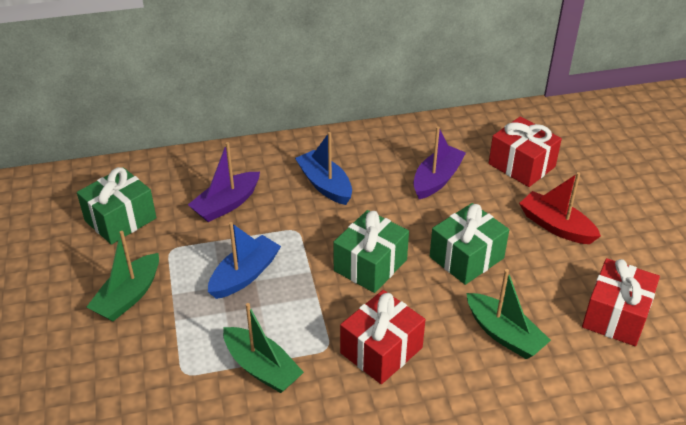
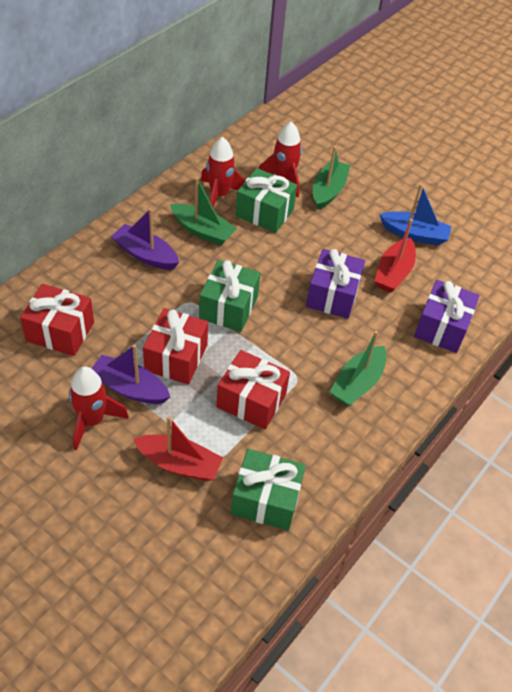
blue boat: [208,222,281,299] [295,132,352,205] = 2 -> [379,184,452,245] = 1
purple gift: none = 0 -> [306,249,365,319] [414,280,480,353] = 2
red boat: [519,172,601,244] = 1 -> [133,416,223,481] [375,219,416,293] = 2
red rocket: none = 0 -> [69,366,129,450] [201,137,245,208] [259,122,302,197] = 3

